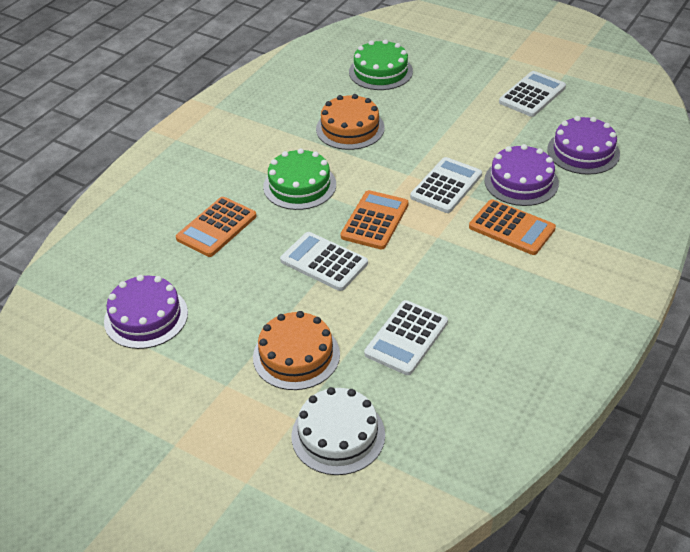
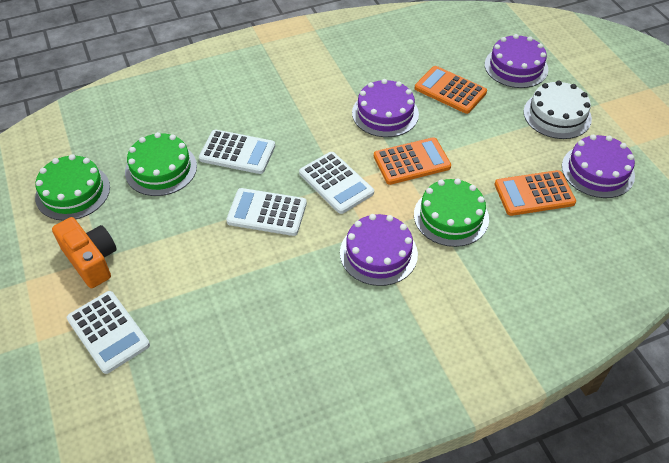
green cake: [263,148,336,210] [349,39,413,90] = 2 -> [35,154,110,221] [125,132,197,196] [414,178,489,247] = 3
orange cake: [253,311,340,390] [316,94,385,150] = 2 -> none = 0
orange camera: none = 0 -> [52,217,117,288] = 1
purple cake: [104,275,188,349] [484,144,559,206] [547,116,620,175] = 3 -> [340,214,418,286] [352,79,419,137] [485,34,548,88] [562,135,635,198] = 4

